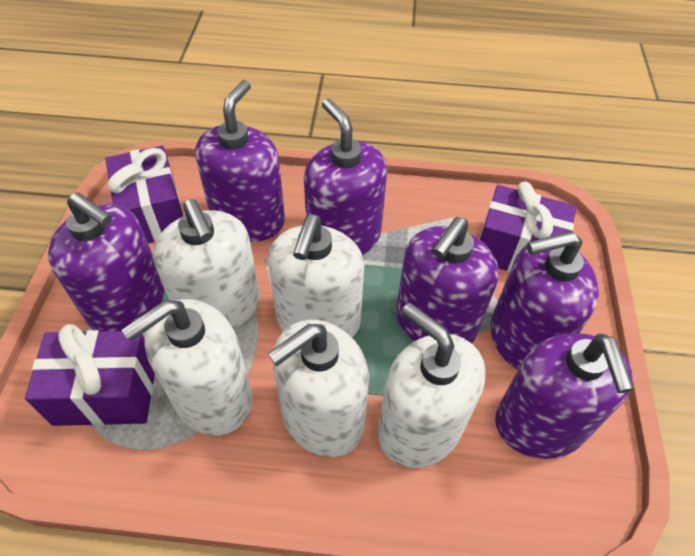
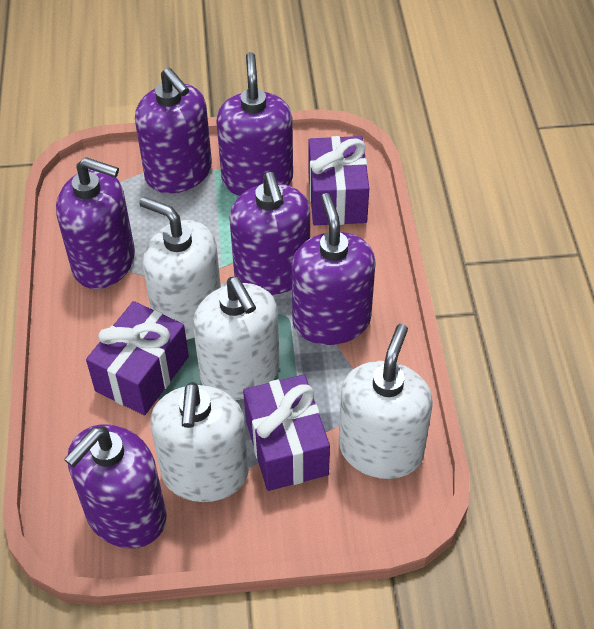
white soap dispenser: [122,299,252,436] [153,199,260,330] [268,214,364,337] [268,320,369,457] [378,303,485,468] = 5 -> [139,197,221,340] [150,382,249,502] [193,277,280,400] [339,324,433,479] = 4

